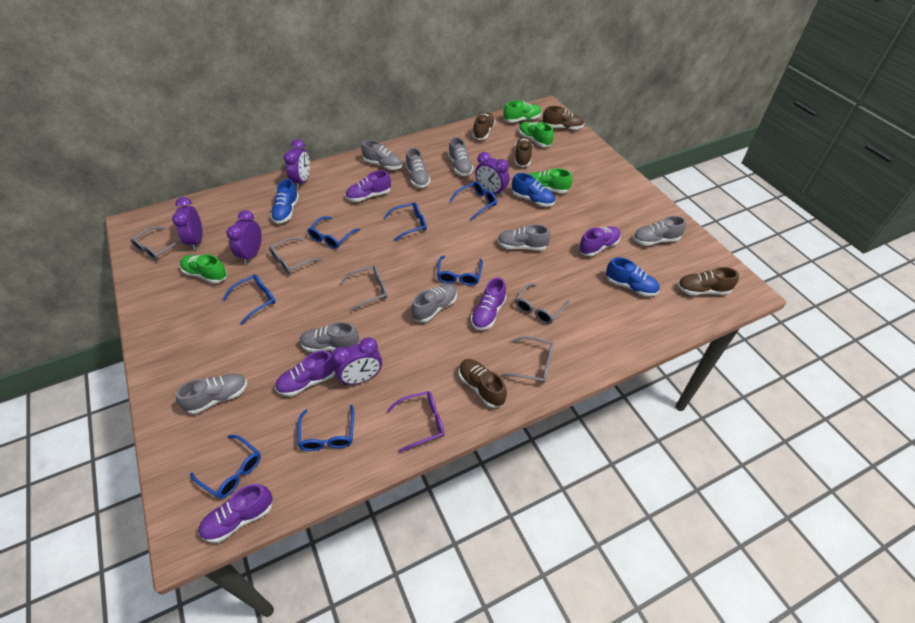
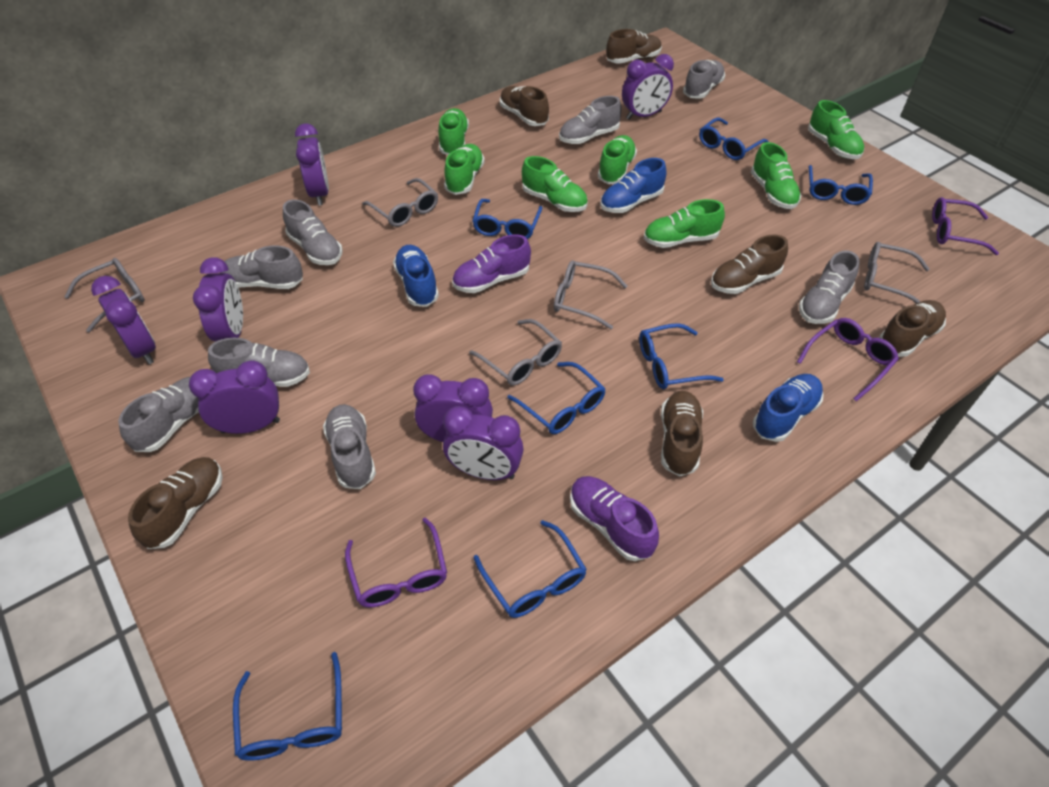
brown shoe: [459,359,507,408] [473,113,495,140] [515,137,533,167] [543,106,584,130] [677,267,739,295] = 5 -> [128,457,223,549] [500,86,549,126] [606,29,662,64] [661,391,703,477] [711,234,788,294] [879,300,946,357] = 6
green shoe: [180,254,227,283] [503,100,542,123] [519,122,554,147] [529,168,572,193] = 4 -> [438,108,469,155] [444,144,485,195] [522,156,588,212] [598,135,637,184] [644,199,725,248] [751,142,801,209] [808,100,864,159] = 7
purple clock: [172,197,202,250] [227,210,262,264] [284,139,310,189] [332,337,382,385] [475,152,509,197] = 5 -> [91,276,156,364] [189,360,280,434] [193,257,243,342] [295,123,329,206] [413,374,493,442] [443,406,524,480] [622,54,674,120] = 7
purple glasses: [387,391,444,452] = 1 -> [345,517,447,608] [797,318,899,401] [932,197,999,255] = 3
purple shoe: [198,484,273,543] [275,350,335,397] [345,170,391,202] [471,277,507,330] [579,226,621,256] = 5 -> [452,234,531,293] [570,476,659,561] = 2

